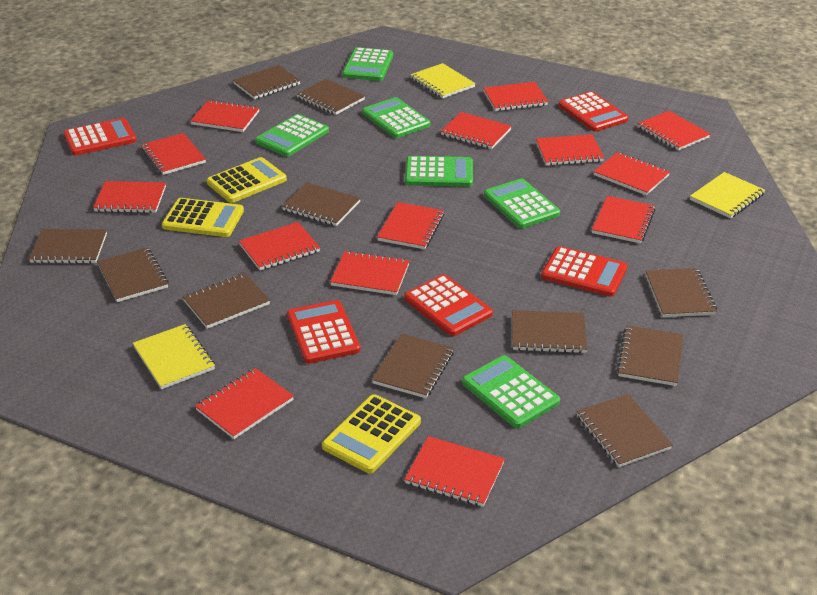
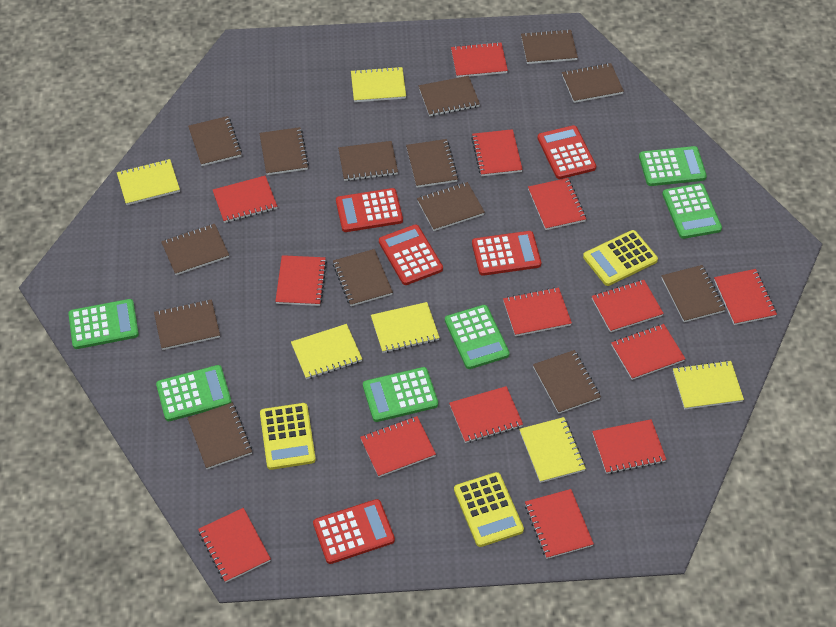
brown notebook: [29,229,107,264] [97,247,169,302] [182,273,270,329] [233,65,300,99] [282,183,361,226] [297,79,365,115] [372,334,454,398] [512,310,587,353] [577,394,673,467] [617,325,683,386] [646,268,717,317] = 11 -> [154,299,220,350] [161,224,229,275] [188,116,242,166] [188,403,252,469] [260,127,309,175] [333,249,393,306] [338,141,398,181] [406,139,458,188] [417,182,485,231] [419,76,480,116] [521,29,578,64] [533,350,601,414] [562,63,624,103] [661,265,726,322] = 14
yellow notebook: [133,324,215,389] [410,63,476,98] [690,172,765,218] = 3 -> [117,159,180,205] [291,324,362,379] [351,66,406,102] [371,302,440,353] [519,417,586,483] [673,360,744,409] = 6

